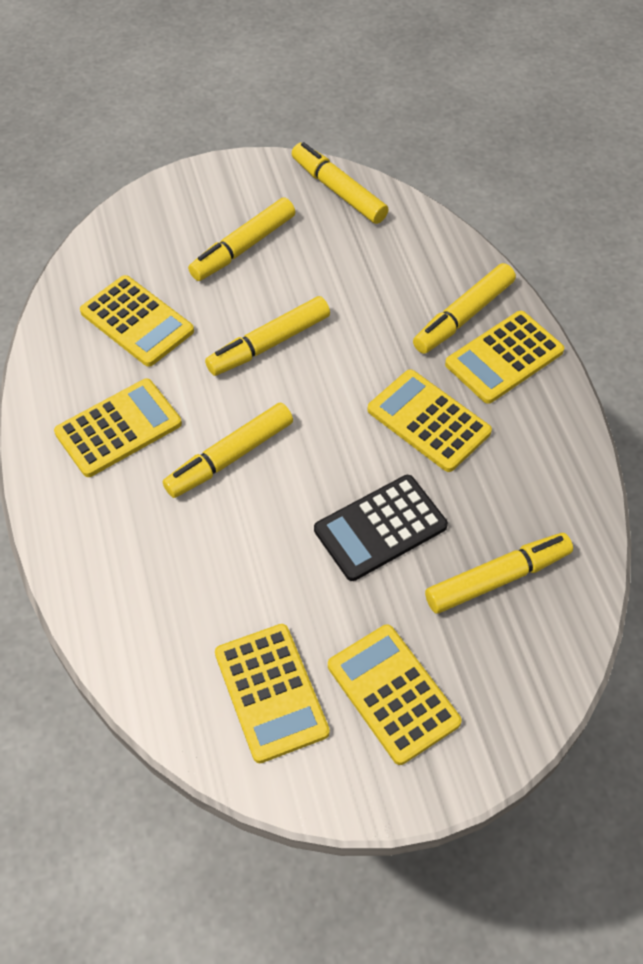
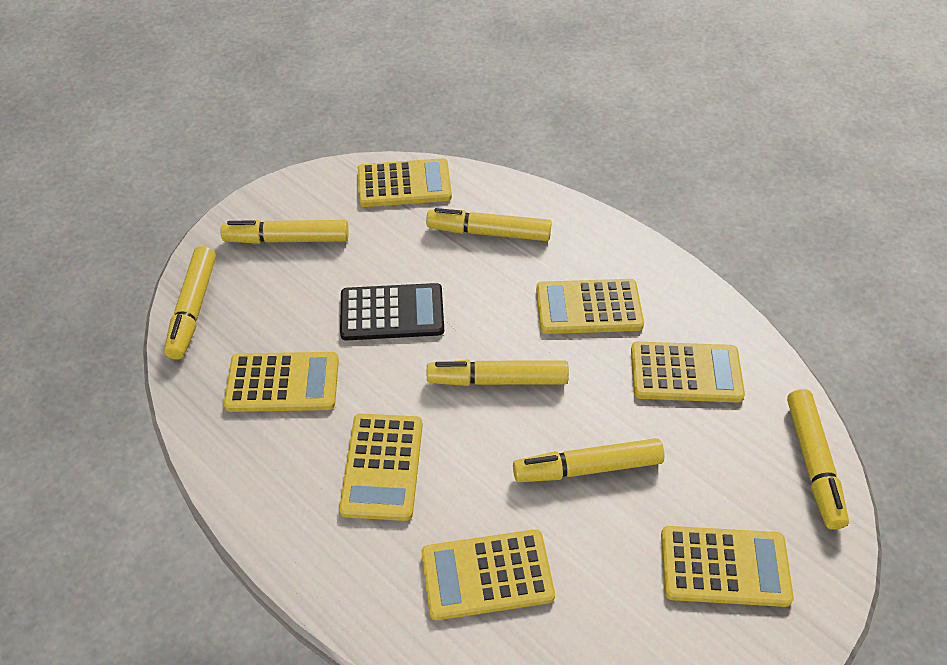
yellow calculator: [54,379,182,477] [80,275,194,367] [215,624,330,763] [328,624,462,765] [367,369,492,472] [445,311,564,404] = 6 -> [224,352,339,412] [339,413,423,521] [358,158,452,207] [421,529,555,620] [536,279,644,334] [631,342,745,402] [661,526,794,607] = 7

